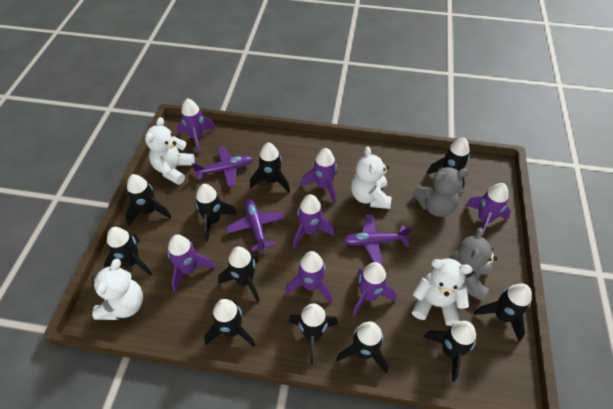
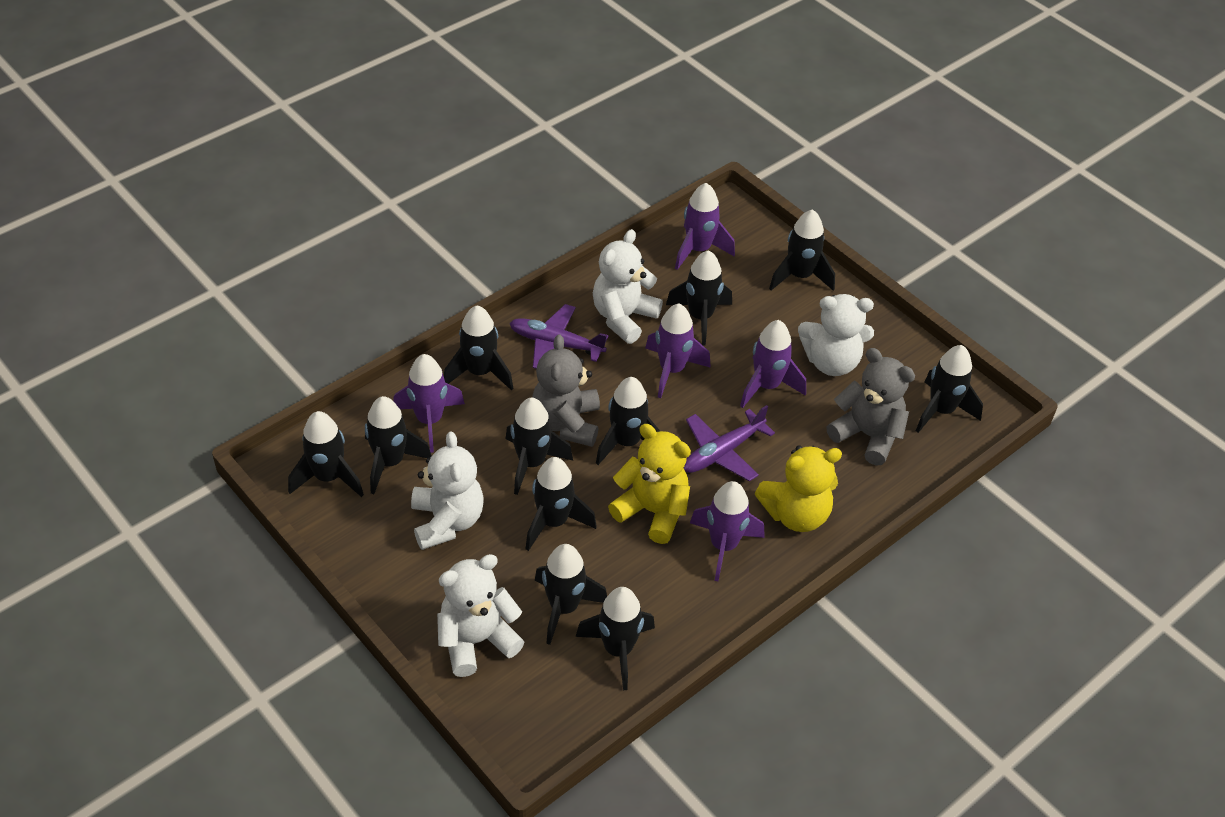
purple plane: [192,146,253,187] [226,199,285,252] [343,214,411,265] = 3 -> [509,304,608,369] [684,405,775,481] = 2
purple rocket: [168,235,215,292] [177,98,215,154] [285,251,332,304] [293,194,335,248] [301,148,337,203] [352,262,397,316] [466,183,511,233] = 7 -> [393,354,465,453] [645,303,711,398] [675,183,735,270] [690,481,764,581] [740,320,806,408] = 5
yellow teddy bear: none = 0 -> [608,424,691,544] [755,446,842,532] = 2

